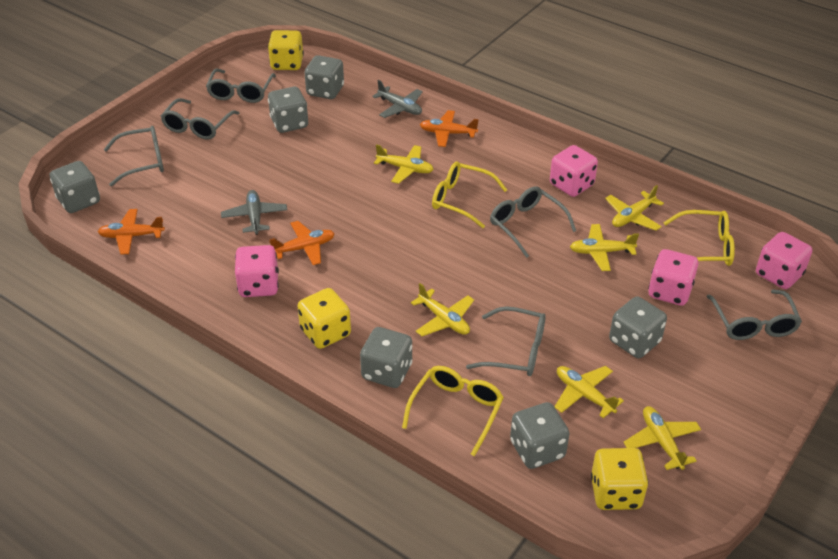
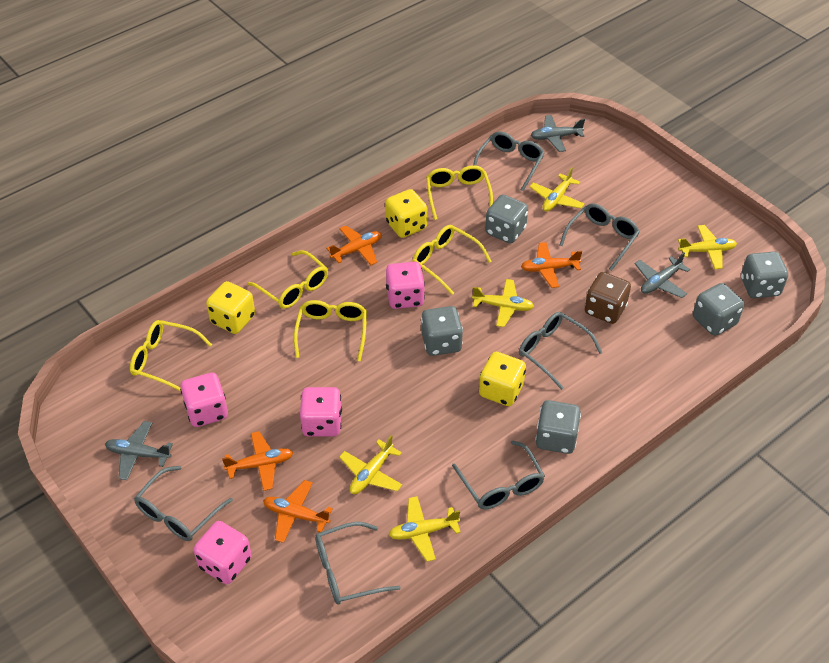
brown dice: none = 0 -> [585,272,631,324] = 1
grey dice: [50,161,100,213] [268,87,308,133] [305,55,344,99] [360,327,412,388] [510,402,570,469] [609,297,667,358] = 6 -> [421,306,463,356] [485,194,528,244] [535,400,581,454] [693,283,744,336] [741,251,788,298] = 5
grey plane: [221,190,287,235] [372,80,423,118] = 2 -> [105,421,173,480] [531,115,585,152] [635,252,690,298] = 3
orange plane: [98,209,165,255] [270,221,335,265] [420,110,479,147] = 3 -> [222,431,293,491] [263,480,333,543] [326,226,382,265] [521,242,582,288] = 4
yellow glasses: [402,366,504,456] [432,161,507,228] [663,210,735,266] = 3 -> [130,320,212,392] [248,250,328,309] [294,300,367,361] [412,225,492,295] [426,165,493,220] = 5
yellow plane: [374,144,434,184] [411,283,474,336] [554,366,624,418] [570,224,639,271] [605,185,664,231] [623,406,701,470] = 6 -> [339,435,403,494] [389,496,461,562] [472,279,534,327] [530,167,585,212] [678,225,737,269] = 5

